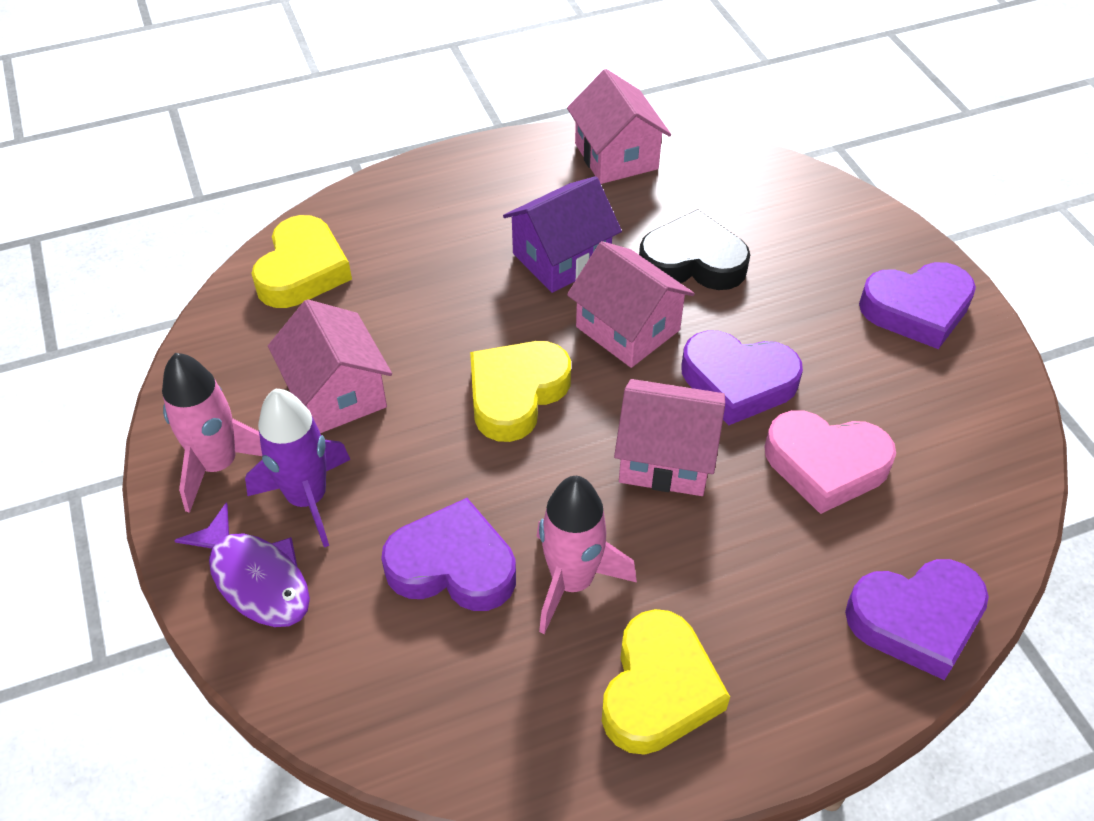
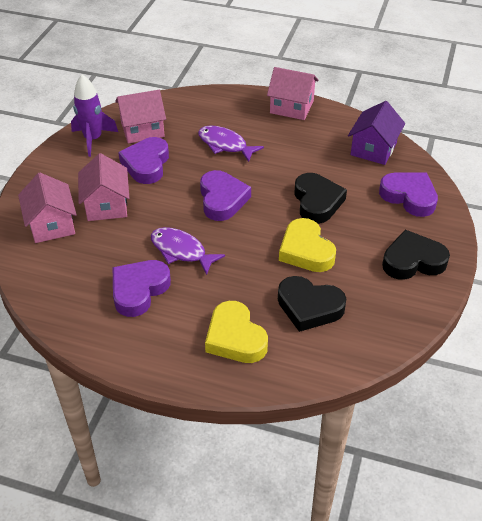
black heart: [639,209,750,290] = 1 -> [278,276,346,332] [294,173,347,224] [382,230,450,280] = 3
pink heart: [764,410,896,514] = 1 -> none = 0
pink rocket: [162,353,262,513] [537,476,637,634] = 2 -> none = 0
purple fish: [174,502,310,627] = 1 -> [151,227,225,275] [198,126,264,162] = 2
yellow heart: [251,215,352,308] [470,341,571,442] [602,609,730,755] = 3 -> [205,301,268,363] [279,218,336,272] = 2

